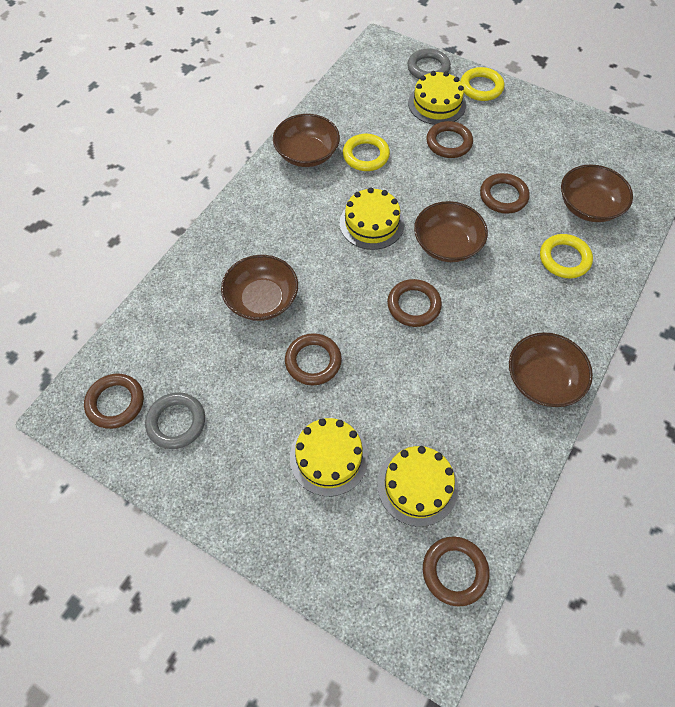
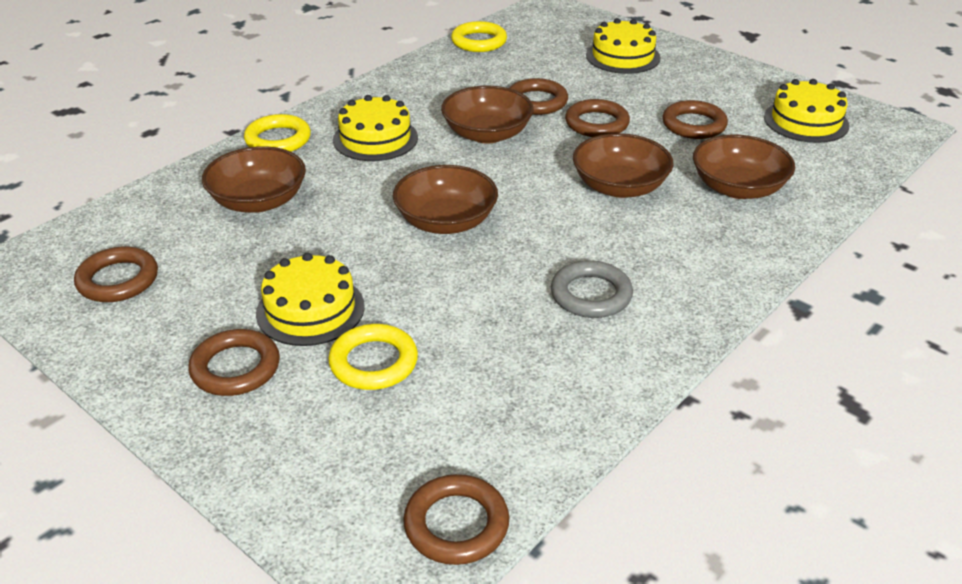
grey ring: [145,392,205,449] [407,49,451,79] = 2 -> [551,260,633,318] = 1

